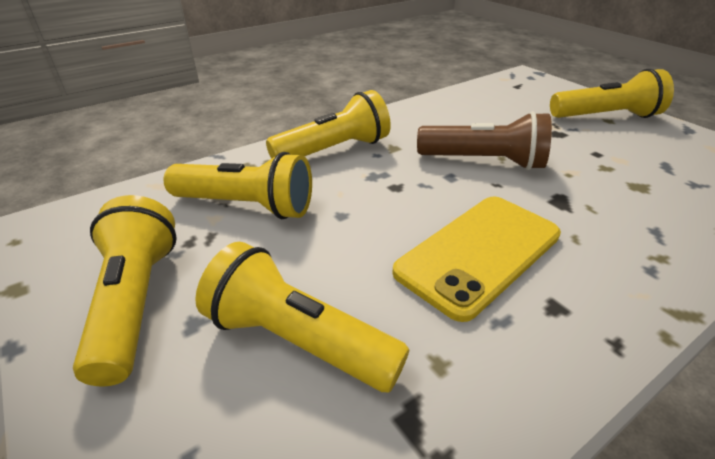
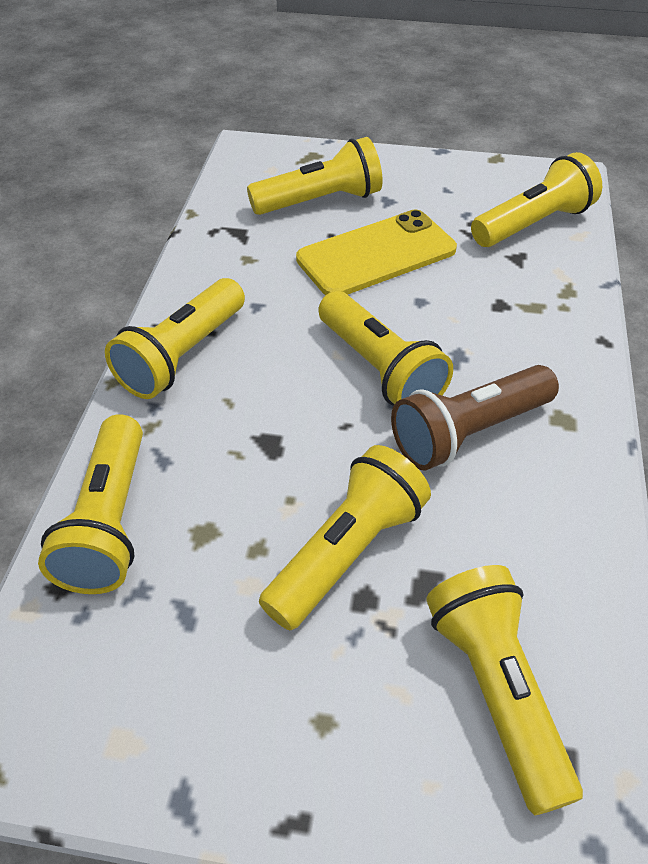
yellow flashlight: [73,195,177,386] [164,152,312,219] [195,241,410,392] [266,90,391,159] [550,69,674,118] = 5 -> [38,414,143,594] [105,278,245,399] [247,137,382,215] [259,445,431,630] [318,291,453,406] [426,565,583,815] [471,152,602,247] = 7

